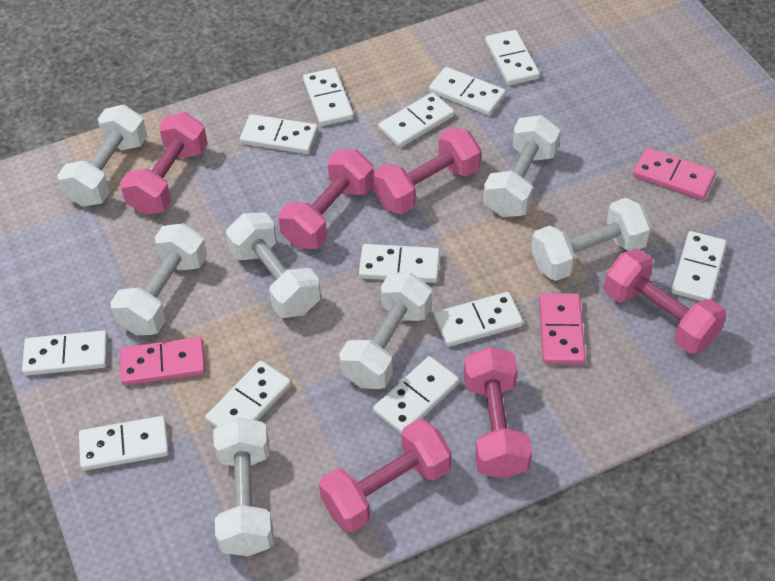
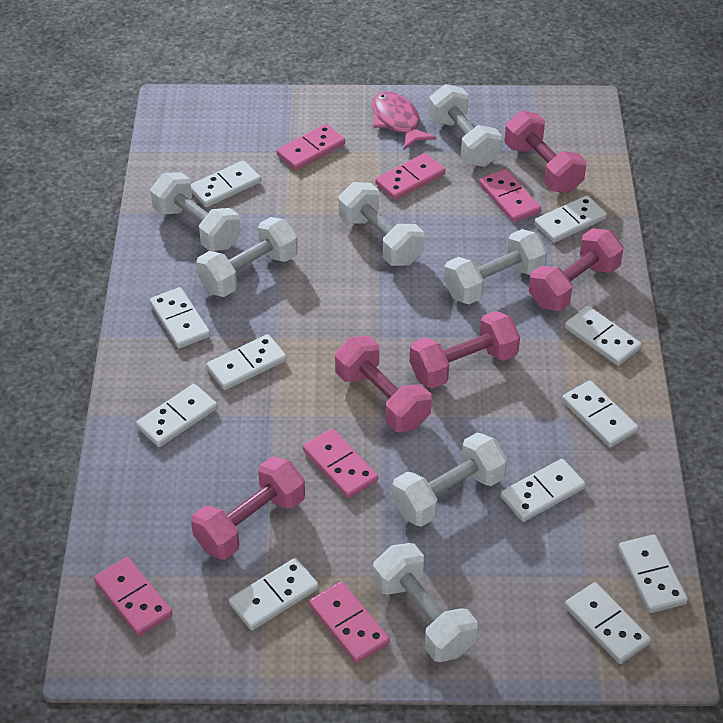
pink domino: [120,337,205,385] [539,293,585,364] [633,148,716,200] = 3 -> [94,557,173,636] [277,124,345,170] [303,428,378,498] [309,581,390,663] [375,153,445,200] [479,169,541,222] = 6
pink dumbbell: [120,112,208,215] [278,150,374,249] [319,419,451,532] [373,127,481,214] [464,346,532,479] [604,249,726,354] = 6 -> [191,456,305,560] [335,336,432,432] [410,311,520,389] [504,111,586,193] [529,228,624,311] = 5
pink fish: none = 0 -> [372,91,437,149] = 1
white domino: [22,330,108,376] [79,416,169,471] [205,361,291,428] [240,114,318,154] [303,68,354,126] [359,244,440,283] [373,356,459,434] [378,92,454,148] [429,67,506,116] [434,292,523,347] [485,30,540,85] [671,231,727,301] = 12 -> [136,384,217,447] [150,287,210,348] [191,160,261,207] [206,334,287,390] [229,558,319,630] [500,459,585,522] [534,195,607,243] [562,380,638,447] [564,582,651,664] [565,306,642,366] [618,535,688,613] = 11

